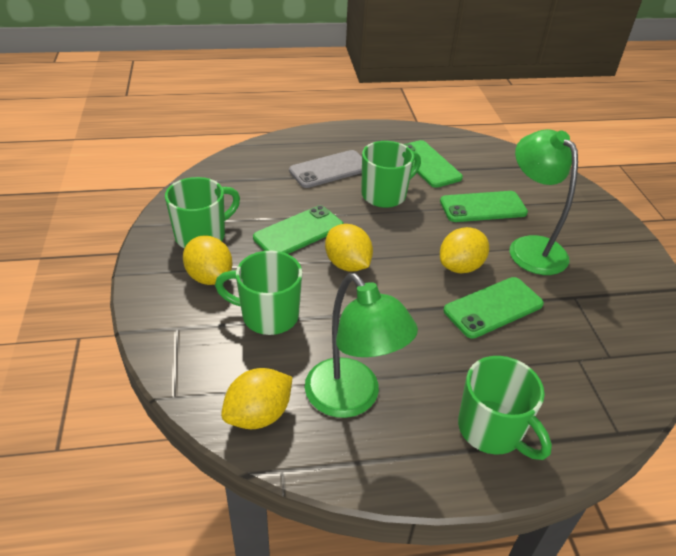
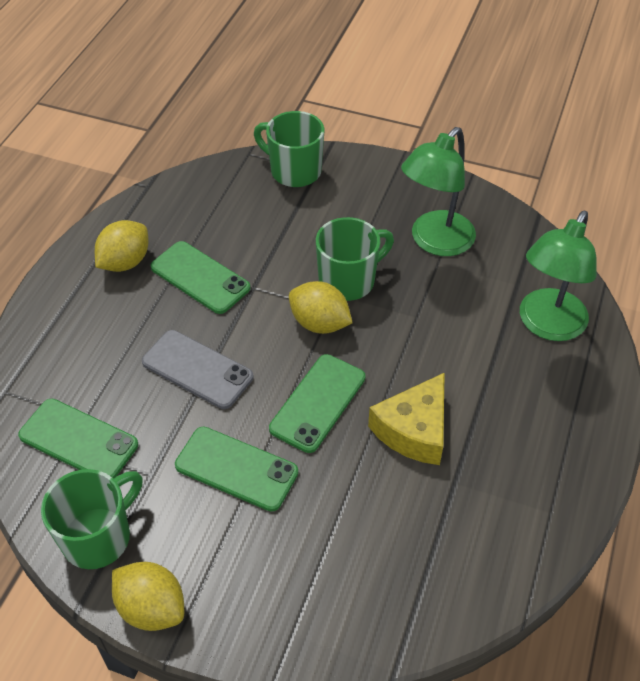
green mug: [165,177,240,248] [215,251,302,335] [361,141,421,208] [458,356,552,460] = 4 -> [41,469,143,569] [254,111,324,187] [316,217,394,301] = 3
yellow cheese: none = 0 -> [368,373,445,465] = 1
yellow lemon: [183,236,233,285] [221,368,293,429] [325,224,373,272] [440,227,489,273] = 4 -> [95,220,148,272] [112,562,184,631] [289,281,353,334] = 3

